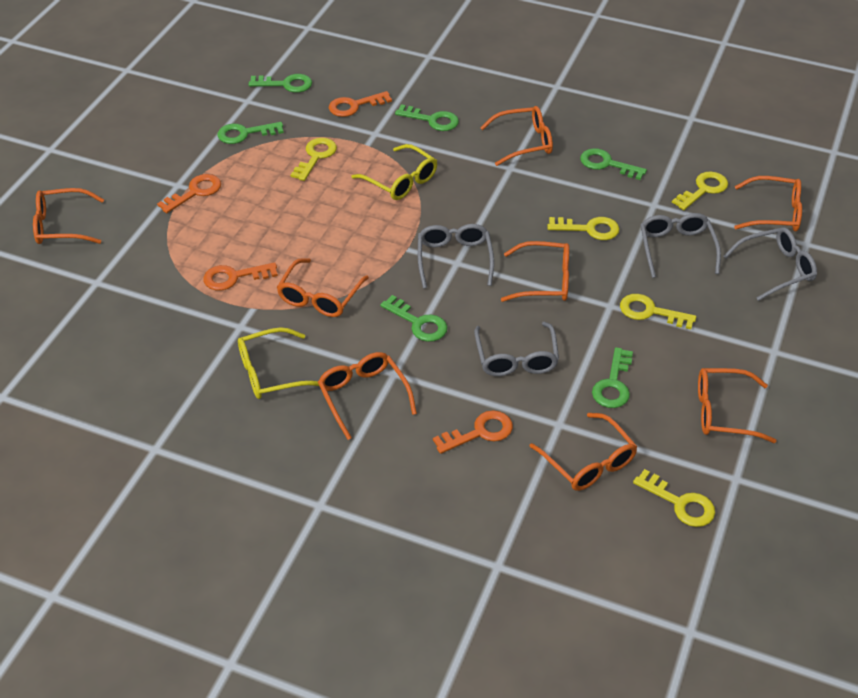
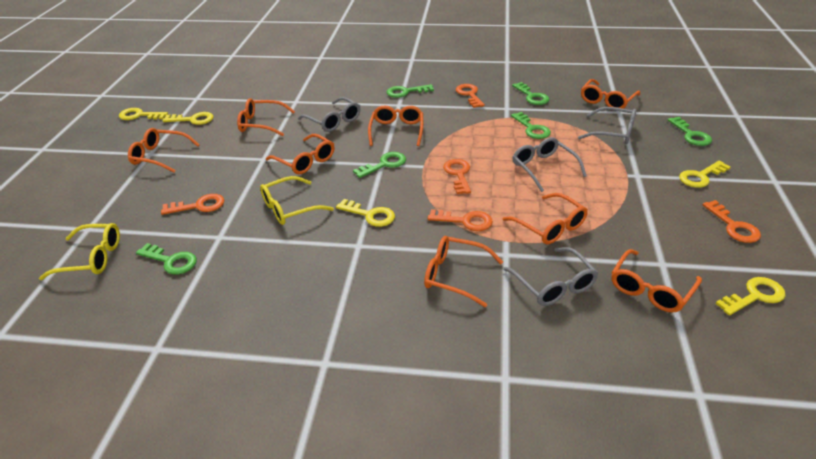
orange key: [157,174,221,213] [203,262,278,291] [329,91,392,117] [433,410,513,454] = 4 -> [161,194,224,215] [428,209,493,231] [443,159,471,194] [456,84,485,108] [702,200,761,243] = 5

